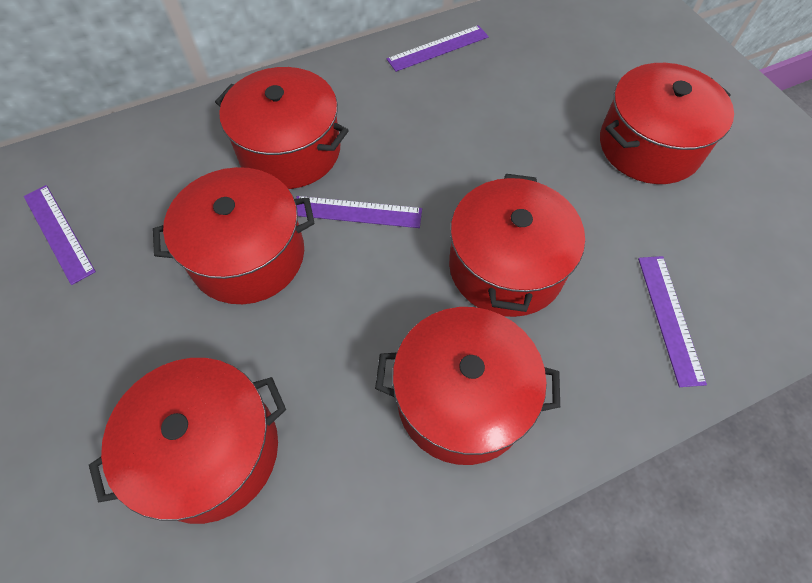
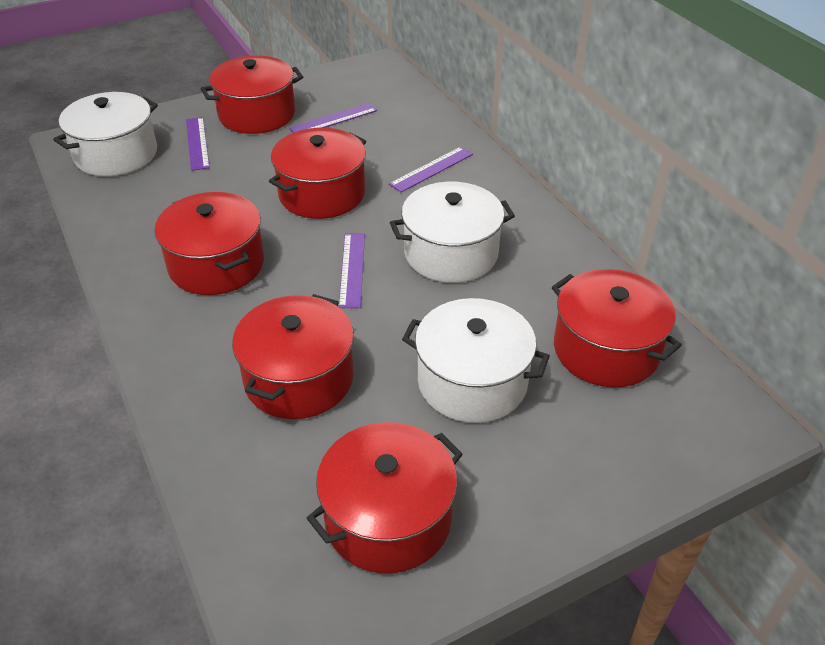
white pot: none = 0 -> [53,92,158,176] [390,182,515,283] [402,298,550,423] = 3

